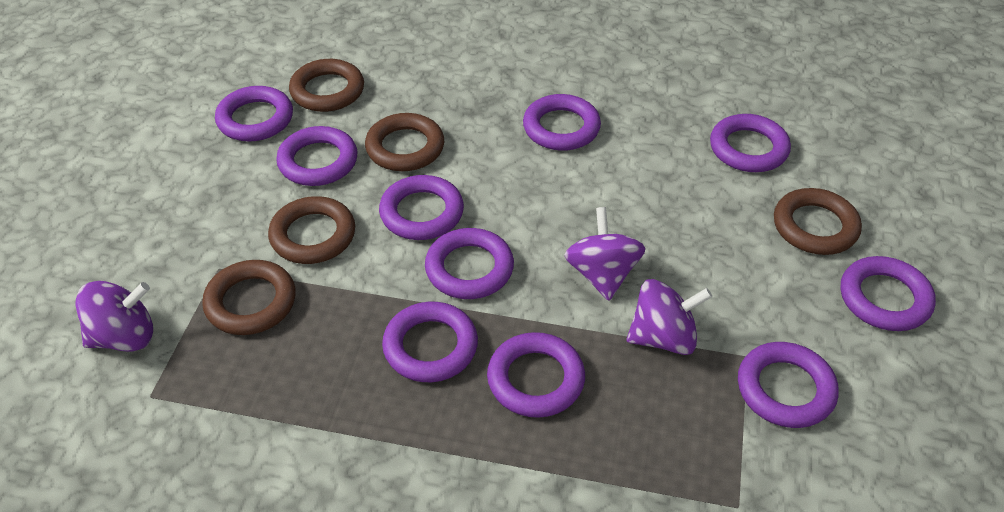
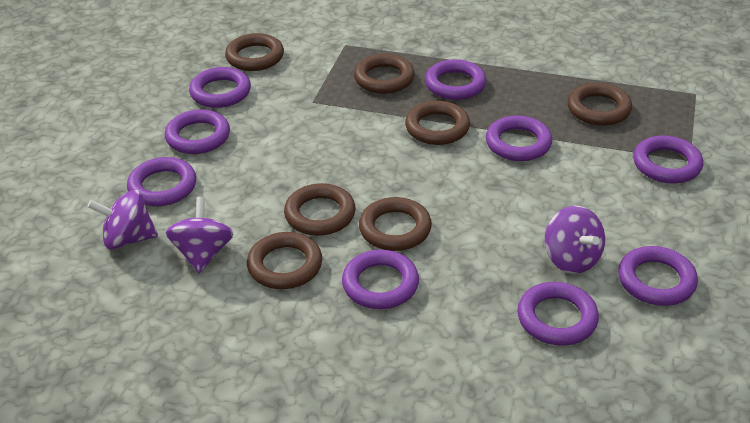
brown ring: [202,260,296,335] [268,196,355,264] [289,59,364,112] [365,113,444,171] [774,188,862,255] = 5 -> [225,33,284,71] [247,232,322,289] [284,183,355,236] [354,54,415,94] [359,197,432,251] [405,101,470,145] [568,83,632,126] = 7
purple ring: [215,86,293,142] [276,126,358,186] [379,175,464,240] [382,302,478,382] [425,228,514,299] [487,332,585,418] [523,94,601,151] [710,114,791,172] [738,342,839,428] [841,256,936,331] = 10 -> [127,157,196,206] [165,109,230,154] [189,67,251,108] [342,250,419,309] [425,59,486,100] [486,115,552,161] [517,282,599,346] [618,246,698,306] [633,135,703,183] = 9

